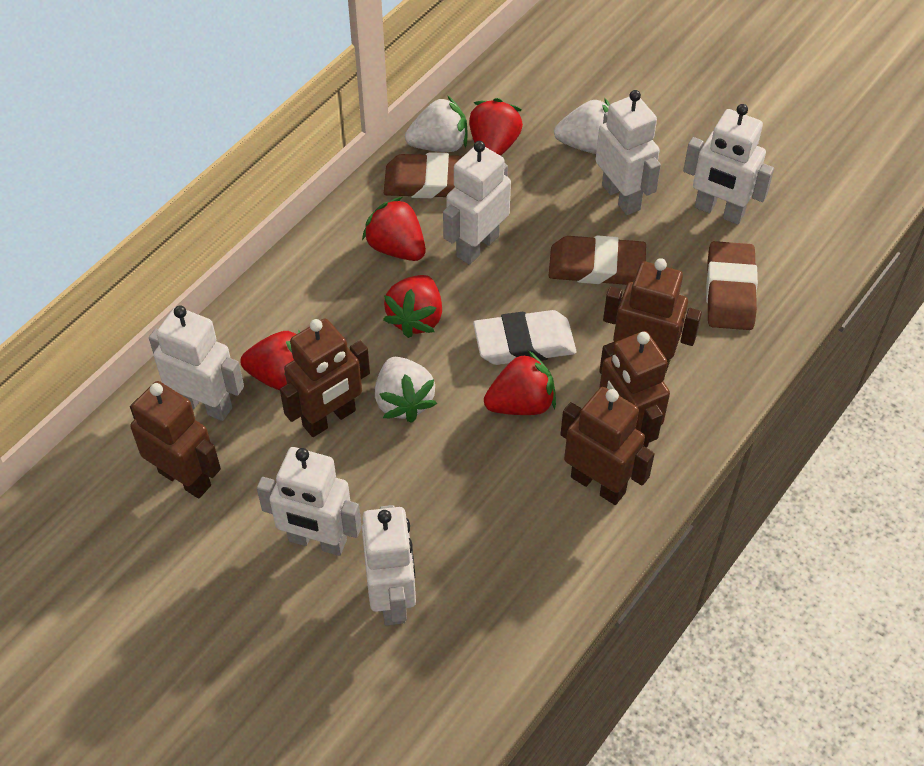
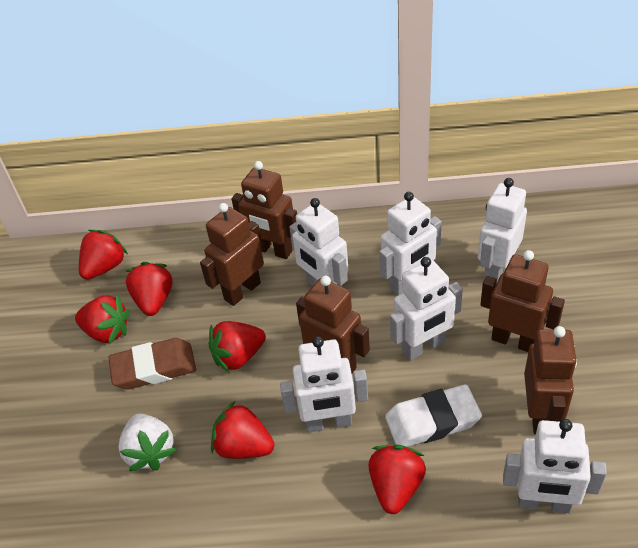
brown eraser: [384,152,463,198] [549,236,646,285] [706,241,758,330] = 3 -> [108,338,196,389] = 1
red strawberry: [240,329,300,390] [362,197,426,261] [383,275,442,338] [469,98,523,156] [484,351,556,415] = 5 -> [75,295,130,344] [79,230,128,280] [126,262,173,316] [208,321,266,372] [211,401,274,459] [368,445,426,514] = 6
white strawberry: [375,357,437,423] [405,95,468,152] [554,98,610,154] = 3 -> [118,414,176,471] = 1

